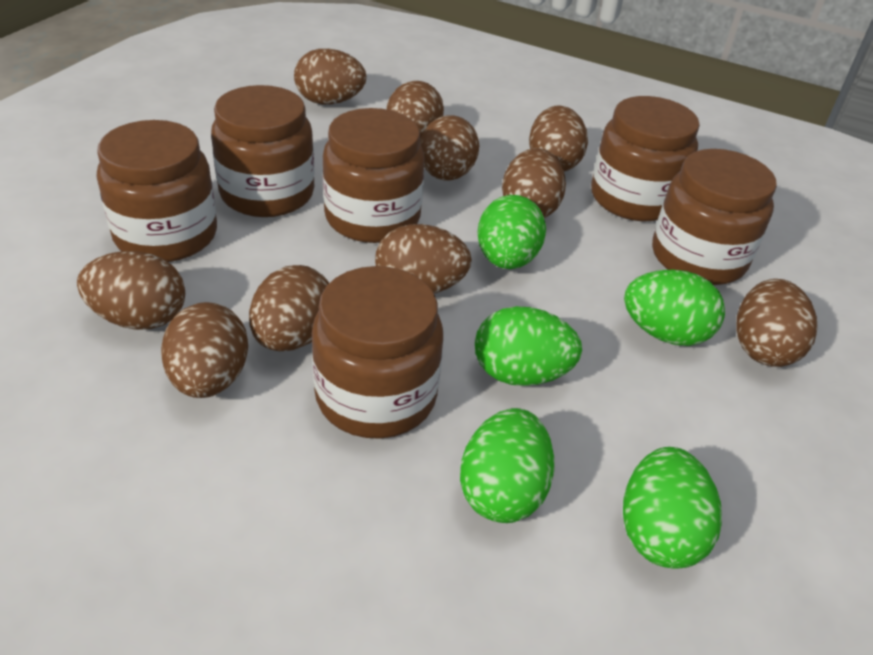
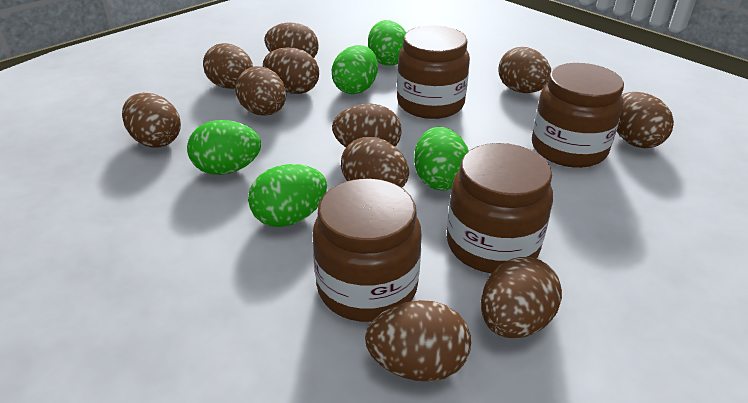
brown egg: [77,251,185,330] [161,302,248,398] [249,265,329,351] [294,49,366,105] [375,224,472,294] [386,81,444,139] [419,115,479,180] [502,148,566,218] [529,106,588,171] [737,279,818,367] = 10 -> [122,93,181,147] [203,43,253,89] [235,66,286,116] [263,47,319,94] [264,23,319,58] [332,103,401,147] [341,137,409,188] [365,300,471,382] [481,257,562,338] [498,47,551,93] [617,92,674,148] = 11
brown jar: [97,120,217,262] [211,85,315,217] [312,266,443,439] [322,108,424,243] [591,96,700,221] [652,149,777,285] = 6 -> [313,179,422,322] [397,26,470,119] [447,143,553,274] [532,63,624,168] = 4

